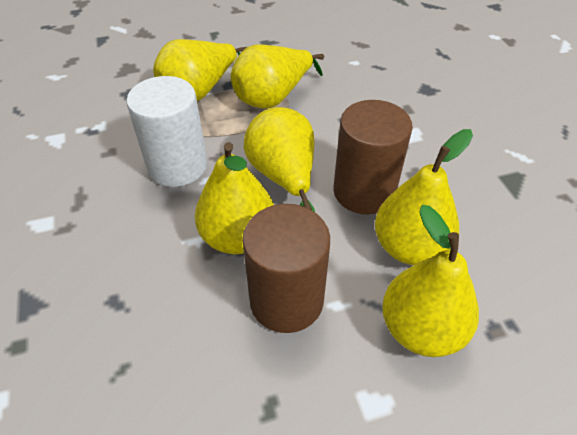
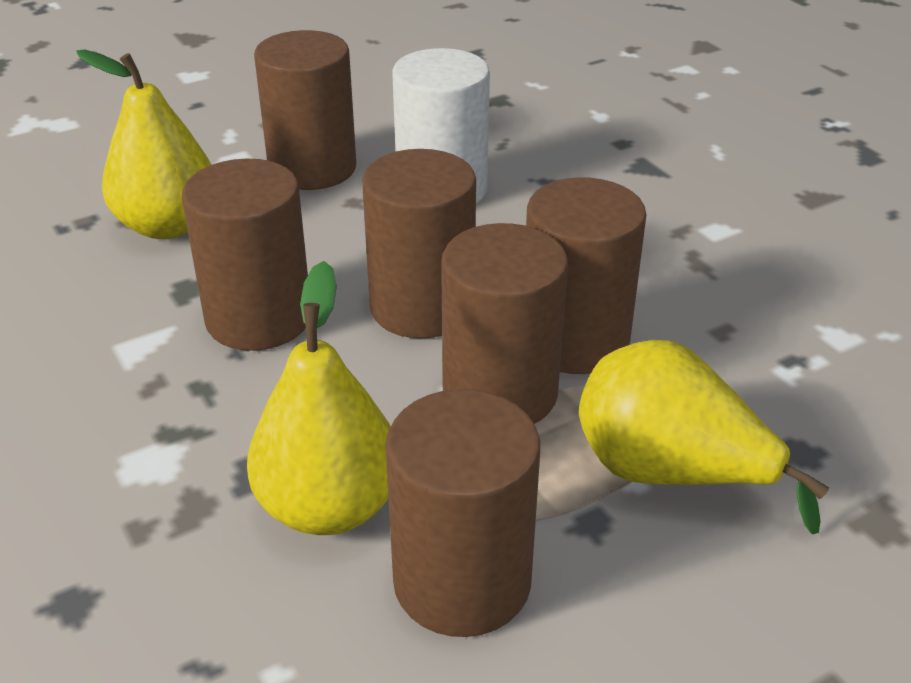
brown cylinder: [242,204,330,333] [333,100,413,214] = 2 -> [182,159,308,351] [254,30,356,190] [362,149,476,338] [386,389,540,637] [441,223,568,424] [526,177,646,374] = 6
yellow pear: [153,39,246,101] [195,142,274,254] [231,44,324,109] [244,107,315,212] [375,129,473,265] [382,205,479,357] = 6 -> [76,49,211,239] [247,261,391,535] [579,340,829,534] = 3

